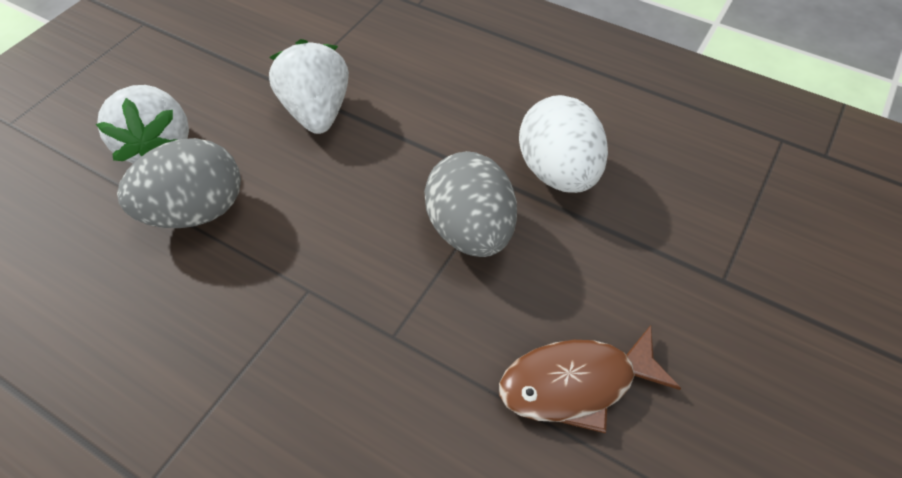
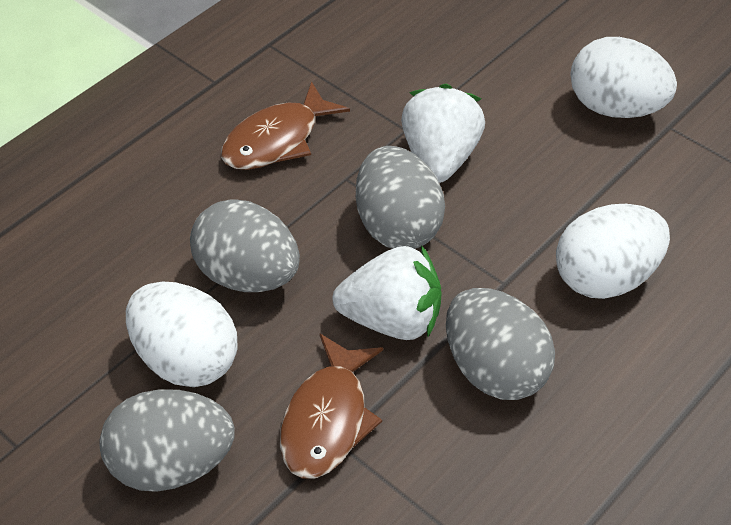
brown fish: [499,325,681,433] = 1 -> [221,81,350,170] [280,333,383,479] = 2
grey egg: [117,138,241,228] [424,151,517,257] = 2 -> [99,389,235,492] [190,200,300,292] [356,146,445,249] [446,288,555,400] = 4
white egg: [519,95,608,193] = 1 -> [126,282,238,387] [556,204,670,299] [571,37,677,118] = 3

